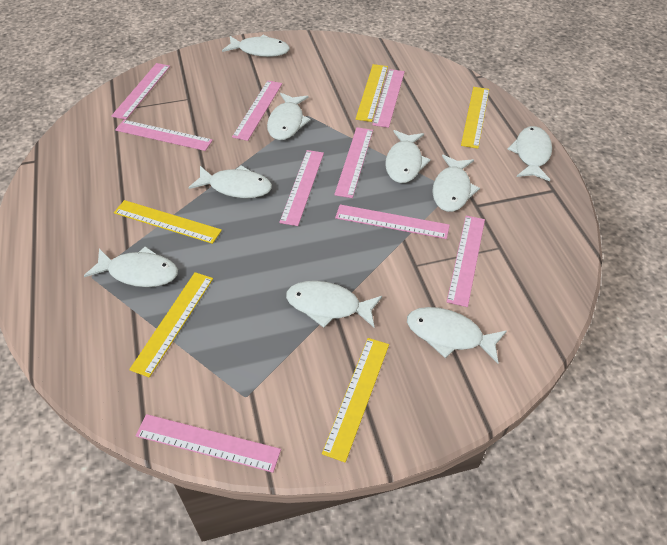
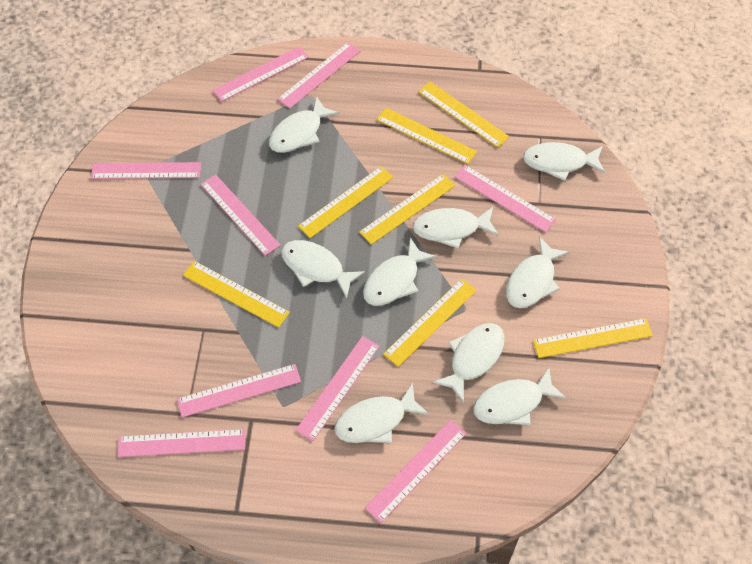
yellow ruler: [114,200,222,244] [129,272,213,377] [322,338,389,462] [355,64,388,122] [461,87,489,149] = 5 -> [183,261,290,328] [298,166,393,238] [359,174,455,245] [376,108,477,164] [383,279,477,367] [418,82,510,147] [533,318,653,358] = 7

